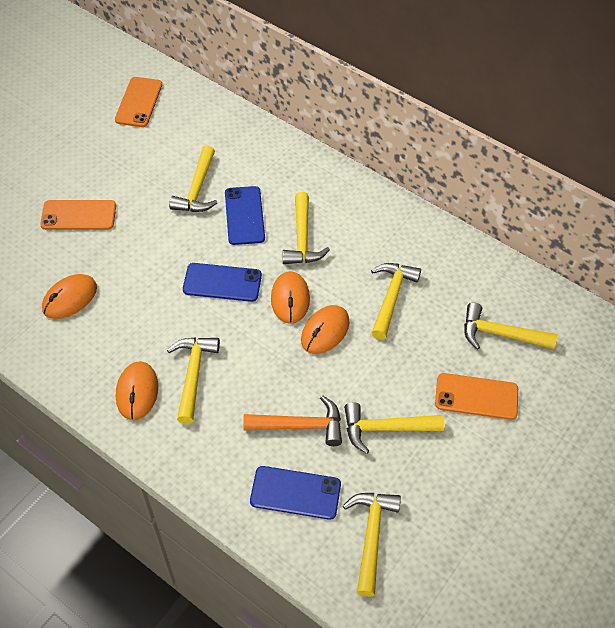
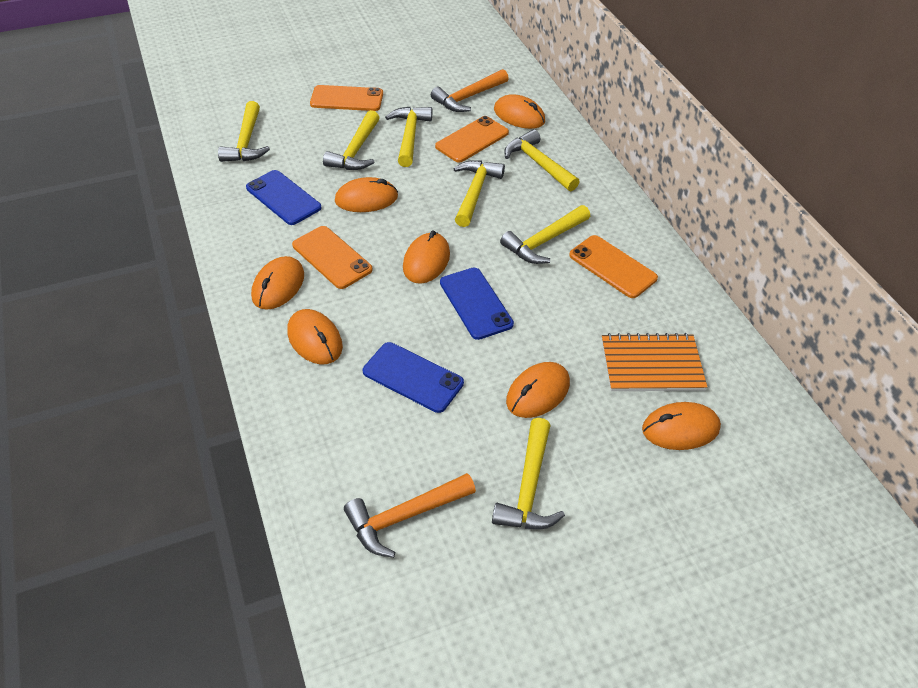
orange hammer: [243,395,342,446] = 1 -> [344,473,476,558] [431,69,509,112] = 2
orange mouse: [42,274,97,319] [116,361,158,420] [271,271,310,324] [301,305,349,354] = 4 -> [251,256,304,310] [287,309,343,364] [335,177,398,212] [403,230,450,284] [494,94,545,129] [506,362,570,418] [642,402,721,450] = 7
orange notebook: none = 0 -> [602,333,707,391] = 1
orange phone: [40,200,116,230] [115,77,162,127] [435,373,518,420] = 3 -> [292,226,373,289] [310,85,383,111] [435,116,509,163] [569,235,658,298] = 4

